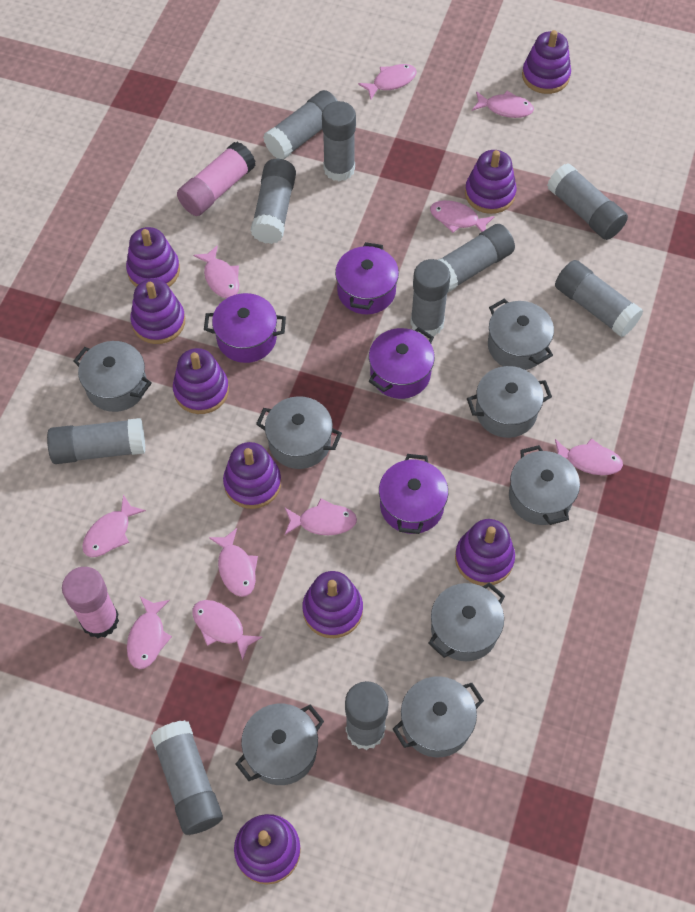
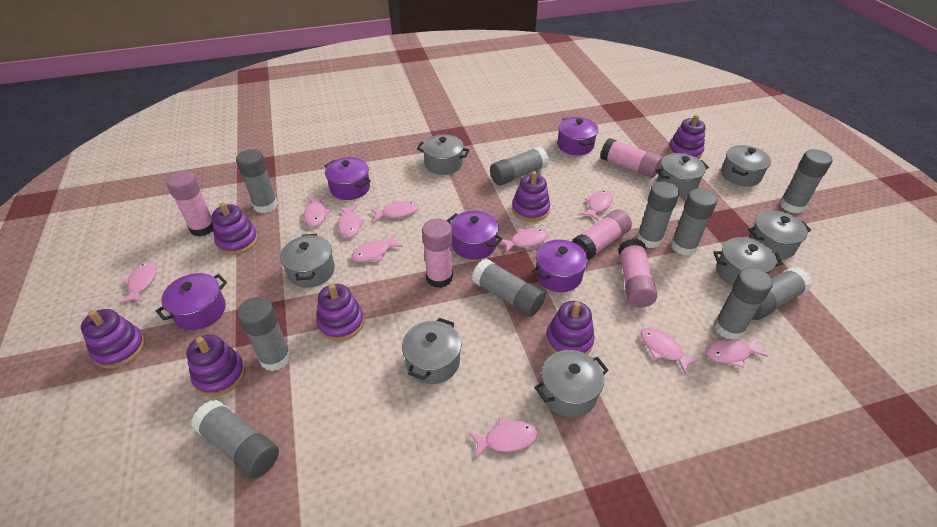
pink glue stick: [62,567,119,638] [177,142,256,216] = 2 -> [166,171,214,237] [422,219,453,288] [571,209,632,260] [600,138,662,178] [618,239,657,308] = 5
purple pot: [204,293,286,363] [335,242,399,314] [369,327,435,399] [379,454,448,534] = 4 -> [156,273,227,330] [325,157,371,200] [447,210,503,260] [533,239,589,292] [557,117,598,155] = 5
purple stacking toy: [126,227,180,287] [130,279,185,344] [173,348,229,414] [223,442,281,509] [234,814,301,885] [303,571,363,638] [455,519,515,586] [465,150,517,214] [522,30,571,94] = 9 -> [81,309,145,369] [186,335,245,397] [212,202,258,255] [316,284,364,341] [512,171,550,222] [546,301,595,355] [668,115,706,159] = 7

